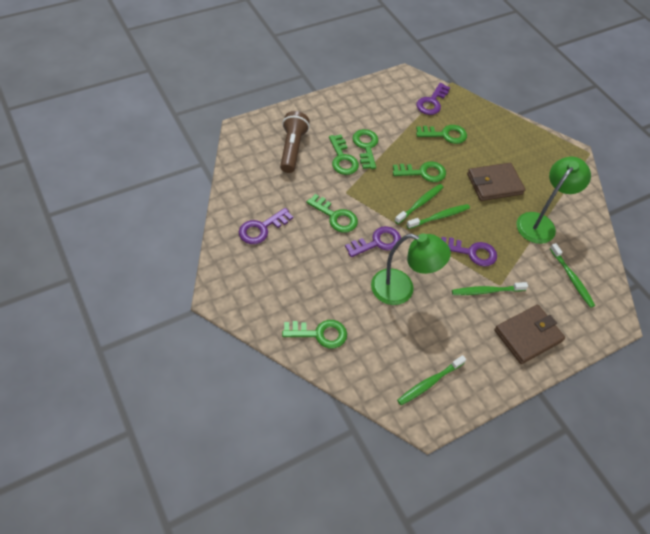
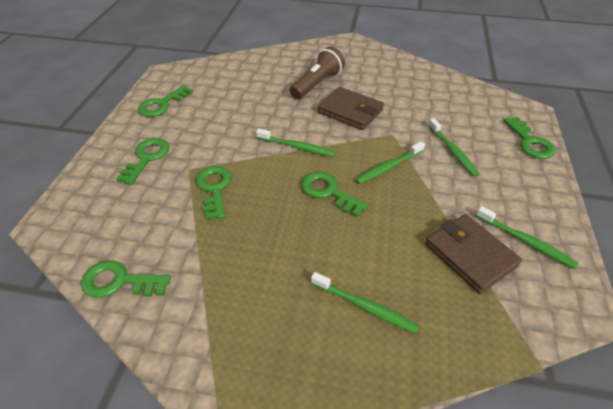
green lamp: [371,234,451,305] [516,157,591,244] = 2 -> none = 0
purple key: [239,208,293,244] [345,226,401,257] [416,83,450,115] [441,237,497,267] = 4 -> none = 0

